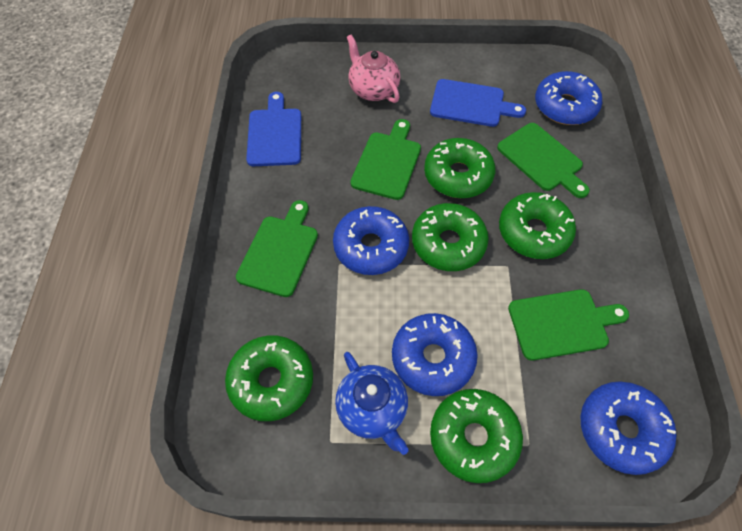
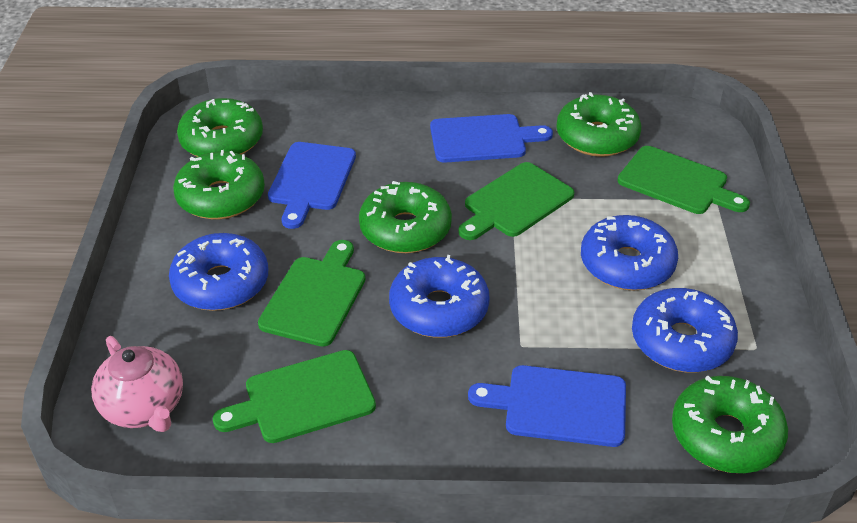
blue cutting board: [246,92,301,166] [430,79,526,127] = 2 -> [268,142,356,229] [430,114,553,163] [468,365,626,447] = 3
blue teapot: [335,352,409,455] = 1 -> none = 0

